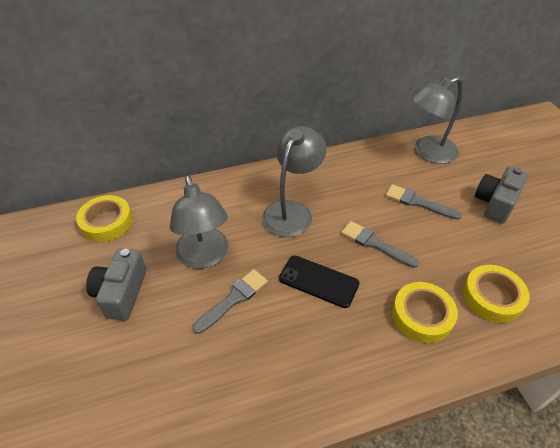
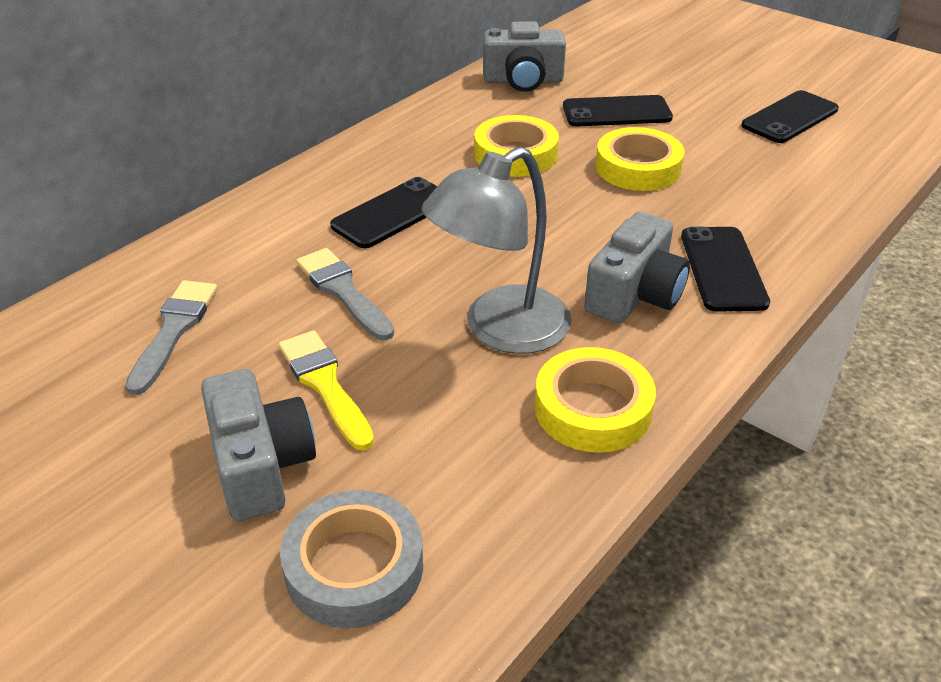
black phone: [279,255,359,308] = 1 -> [330,177,437,248] [563,95,673,127] [681,227,770,312] [741,90,839,143] = 4
grey brush: [192,269,268,334] [341,221,419,268] [386,184,462,220] = 3 -> [125,280,218,395] [296,248,394,340] = 2
grey camera: [86,248,146,321] [475,167,528,224] = 2 -> [201,369,316,521] [483,22,566,92] [584,212,690,324] = 3
grey lamp: [170,175,229,269] [262,126,327,237] [411,77,462,164] = 3 -> [422,147,571,354] = 1
grey tape: none = 0 -> [280,490,423,628] = 1
yellow brush: none = 0 -> [279,330,374,450] = 1

